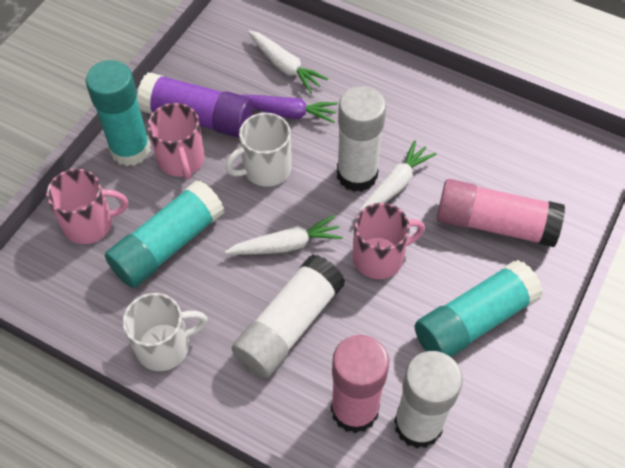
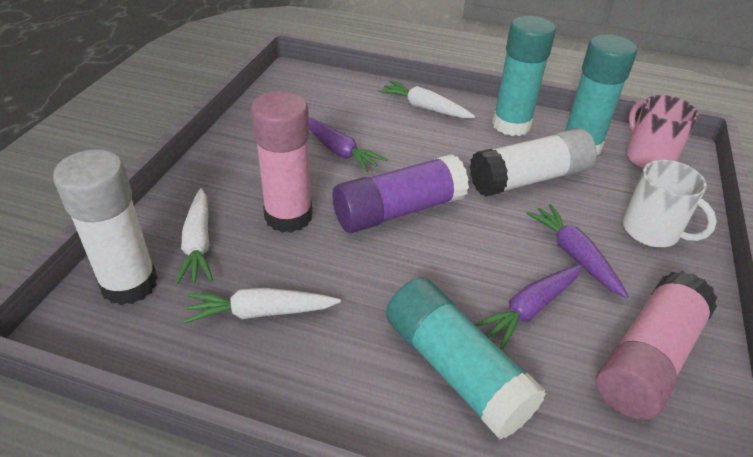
pink mug: [46,169,128,244] [148,103,205,180] [353,203,425,279] = 3 -> [626,95,699,169] = 1
purple carrot: [243,94,338,123] = 1 -> [309,117,387,172] [474,264,582,349] [526,204,628,298] = 3
white glue stick: [232,254,345,378] [337,86,386,192] [394,351,463,449] = 3 -> [53,149,158,305] [470,128,597,197] = 2
white mug: [123,293,208,371] [225,113,292,187] = 2 -> [623,160,717,247] = 1

